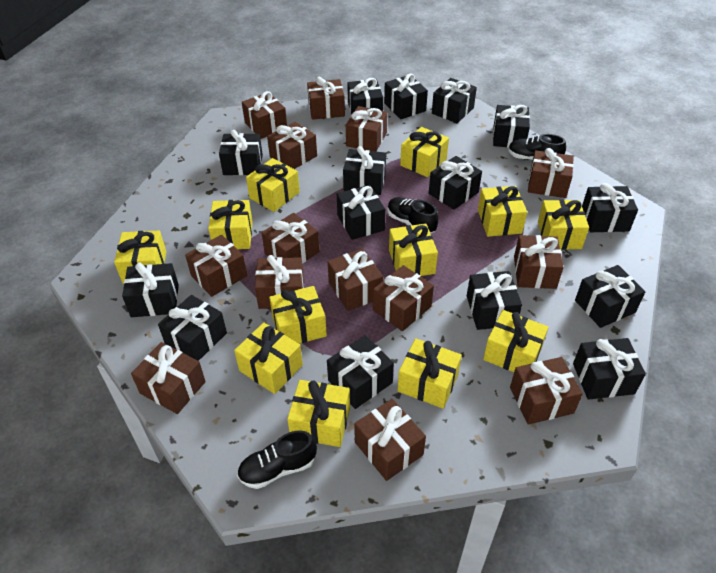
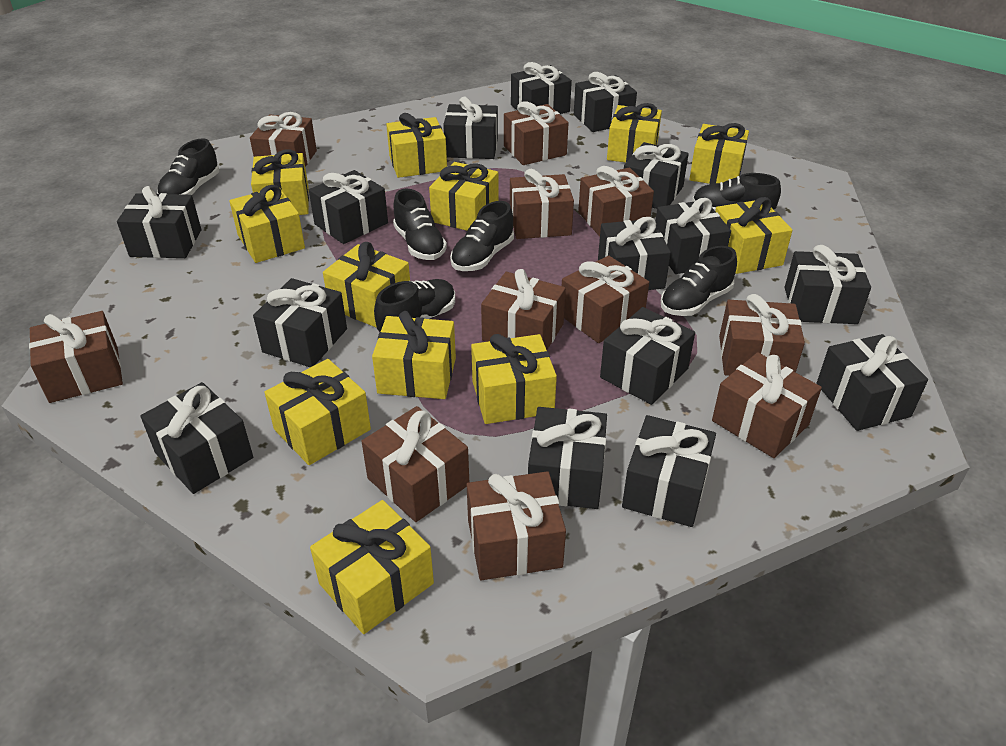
black shoe: [237,430,317,489] [388,197,438,233] [508,134,566,160] = 3 -> [157,138,219,195] [374,279,455,332] [393,189,447,260] [450,201,514,271] [661,246,737,316] [692,173,781,210] = 6
brown gift: [131,342,206,414] [185,235,247,297] [242,91,287,139] [255,255,304,309] [261,213,320,264] [267,122,317,169] [307,77,345,120] [328,248,383,311] [346,106,388,152] [354,399,426,481] [373,265,434,331] [510,357,583,425] [514,235,564,289] [528,148,574,198] = 14 -> [29,311,123,403] [250,112,317,167] [361,406,469,522] [467,471,566,580] [481,269,566,350] [504,101,569,165] [510,169,574,239] [562,256,649,343] [578,166,654,237] [712,352,822,458] [719,294,805,376] = 11

